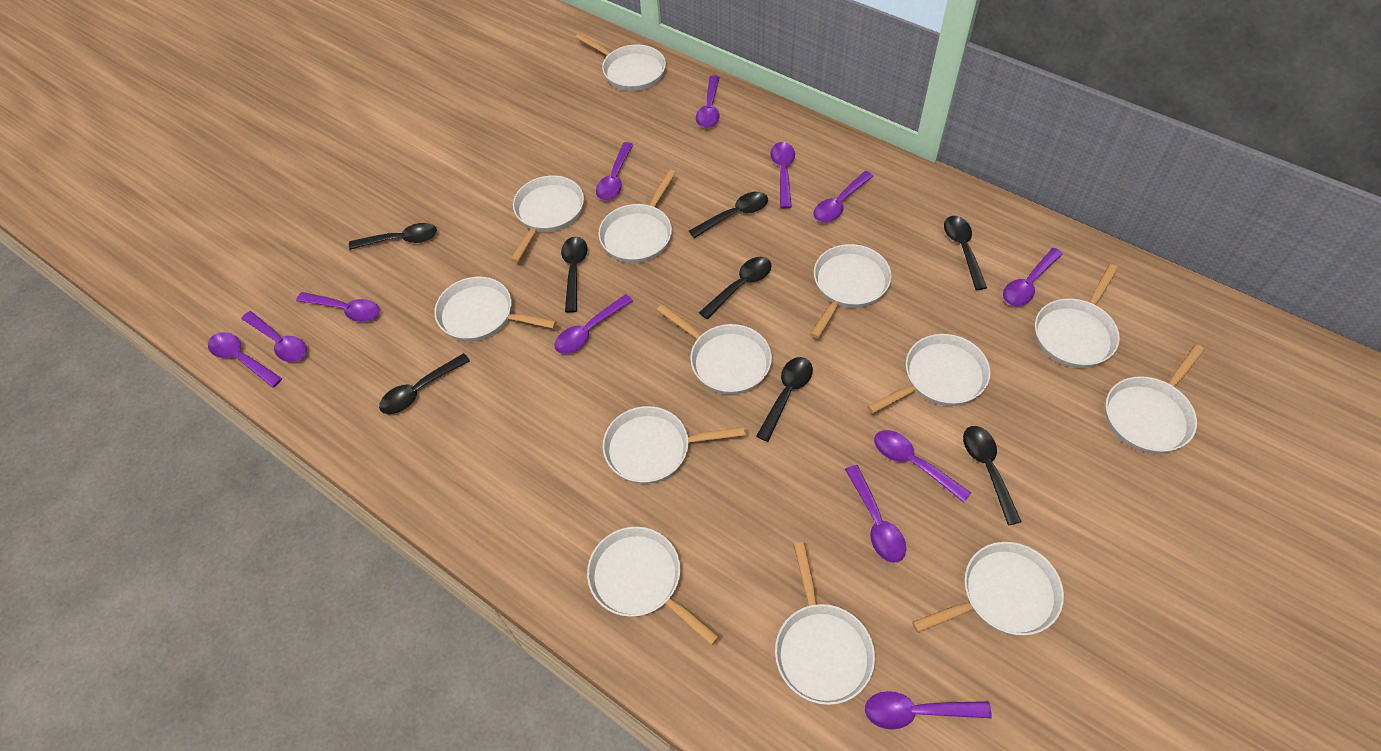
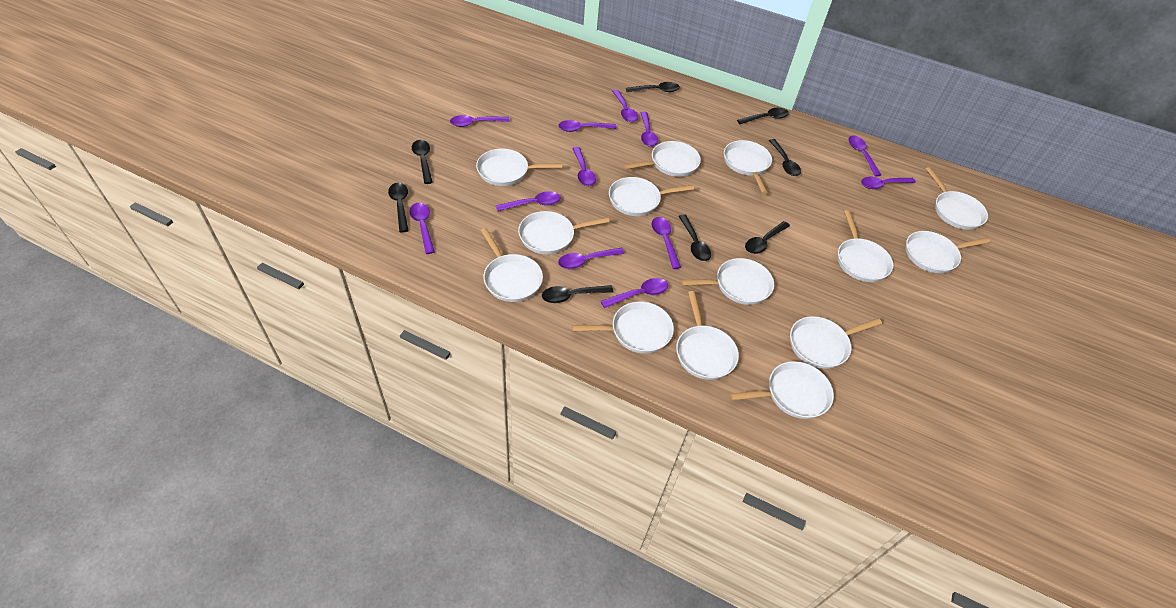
white pan: [434,277,557,341] [510,176,584,262] [575,33,666,91] [587,527,719,646] [598,169,676,263] [603,406,746,484] [657,304,772,394] [775,542,875,705] [810,244,891,339] [867,334,990,414] [912,542,1064,636] [1035,264,1120,368] [1105,344,1204,454] = 13 -> [476,149,562,186] [481,228,543,302] [518,211,609,254] [572,302,674,354] [609,177,694,216] [624,141,701,177] [676,291,739,380] [681,258,774,305] [724,140,772,194] [730,361,834,419] [790,316,882,369] [838,210,893,282] [906,231,990,273] [925,167,988,230] = 14

